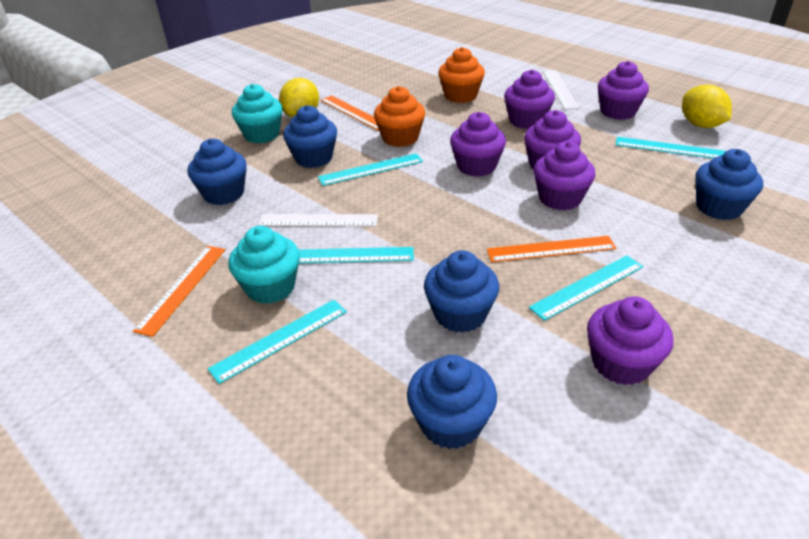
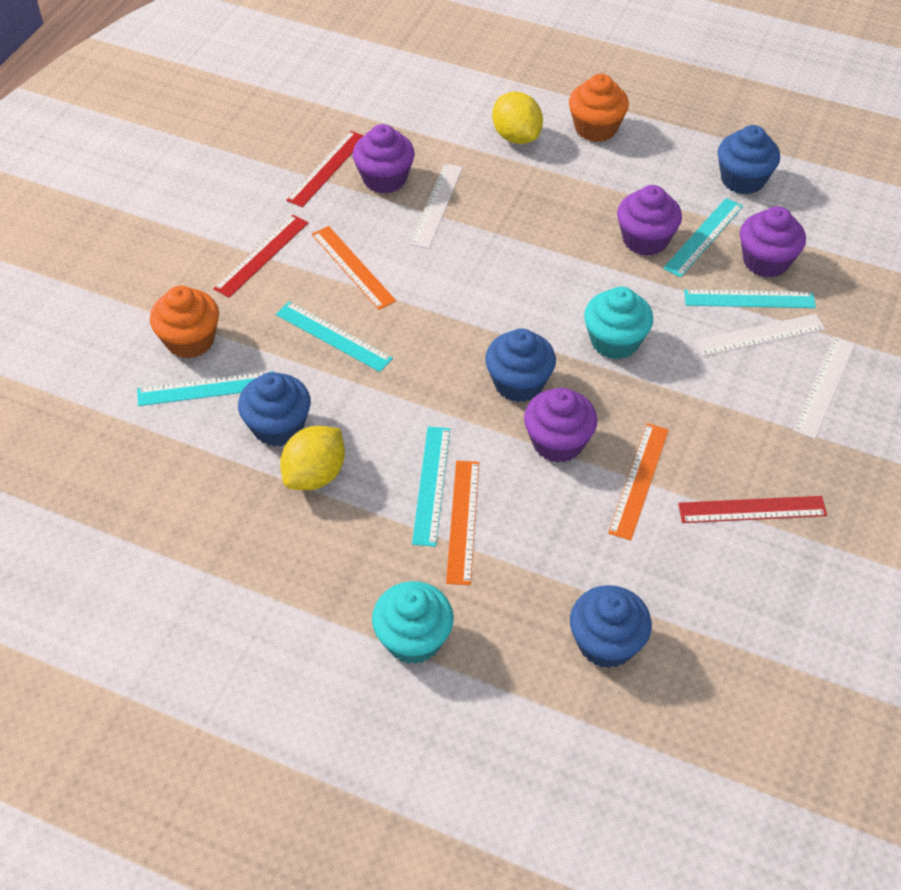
blue cupcake: [187,139,247,205] [283,105,337,168] [407,355,497,449] [424,250,499,333] [695,149,763,220] = 5 -> [238,372,311,447] [485,329,556,402] [570,585,652,668] [718,125,780,194] = 4
purple cupcake: [450,112,506,177] [504,70,555,129] [524,110,581,170] [534,141,595,211] [587,296,673,385] [598,61,649,120] = 6 -> [353,124,415,194] [524,388,597,463] [617,185,682,256] [740,206,806,278] = 4
red ruler: none = 0 -> [213,215,308,298] [286,131,363,207] [678,496,827,523] = 3
white ruler: [258,214,378,227] [543,70,579,110] = 2 -> [410,163,463,249] [694,314,825,356] [793,337,855,439] = 3

